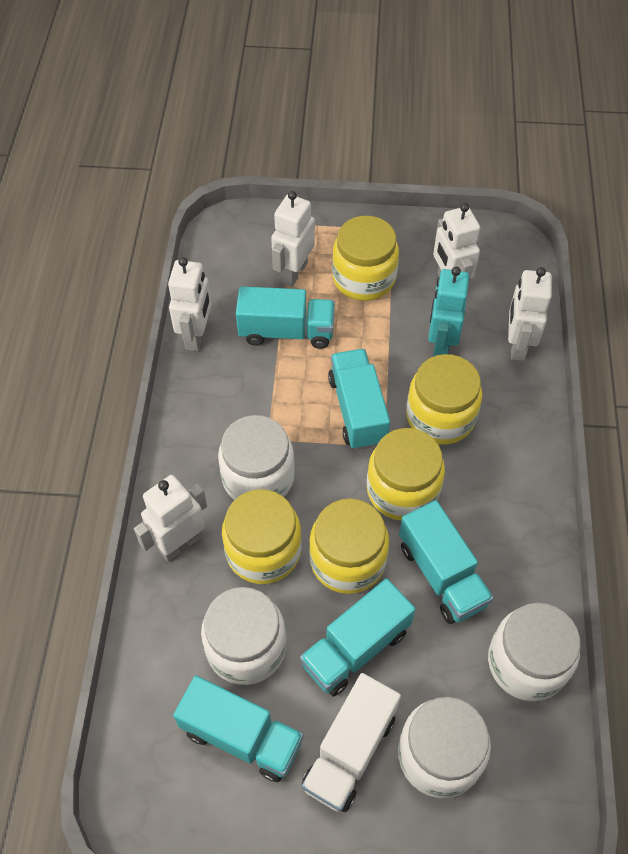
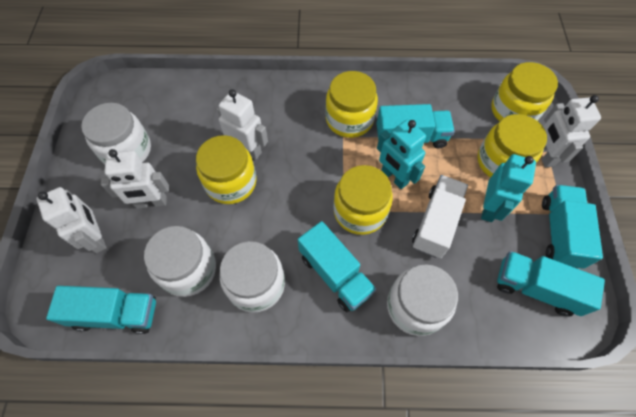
turquoise robot: [428,267,469,357] = 1 -> [377,119,426,189] [481,154,536,222] = 2
white robot: [134,475,207,562] [168,257,212,351] [271,191,315,287] [433,203,480,285] [508,267,552,361] = 5 -> [36,187,107,253] [101,149,169,209] [217,89,268,160] [542,95,601,168] = 4

